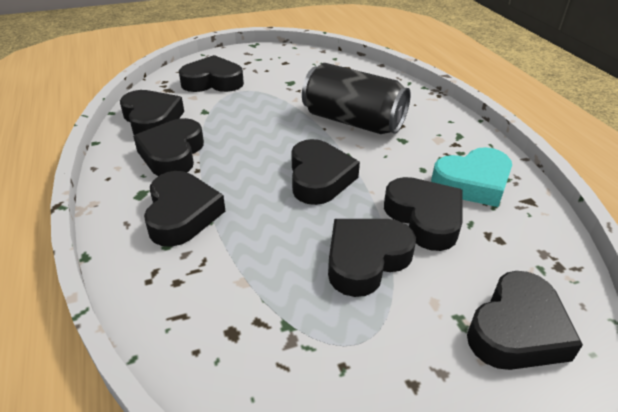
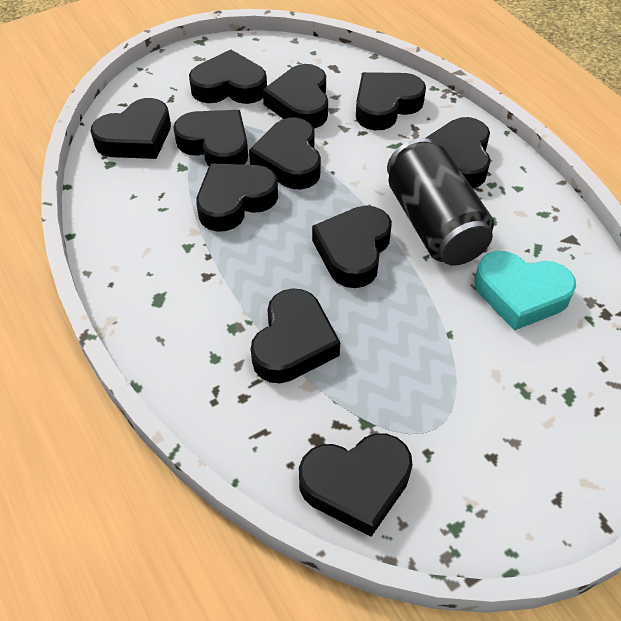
black heart: [120,90,184,135] [133,118,204,176] [144,171,225,247] [179,55,244,92] [291,139,360,205] [328,219,416,297] [384,177,463,251] [467,271,583,370] = 8 -> [91,98,171,159] [173,110,248,166] [189,50,267,104] [196,164,278,232] [249,118,321,189] [251,288,340,383] [263,64,328,129] [299,433,413,537] [312,206,392,288] [356,72,426,130] [426,117,490,188] = 11

